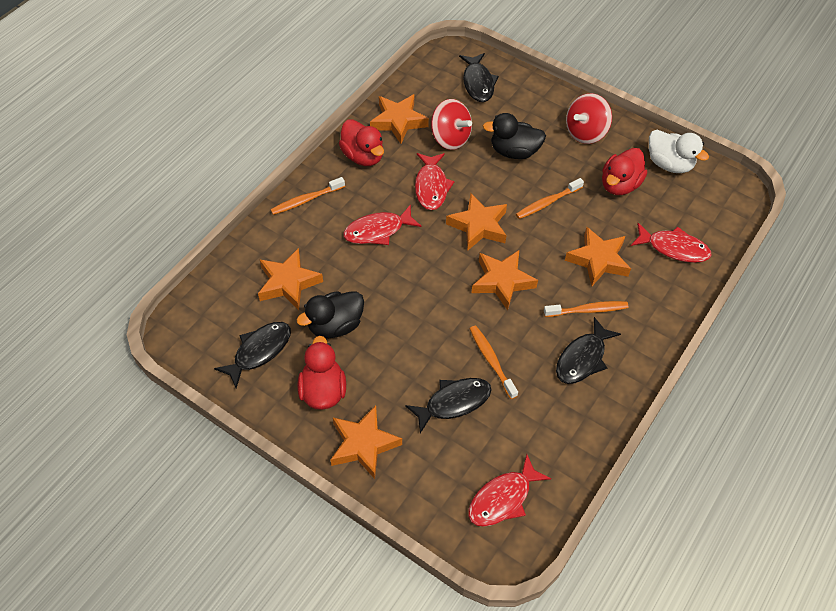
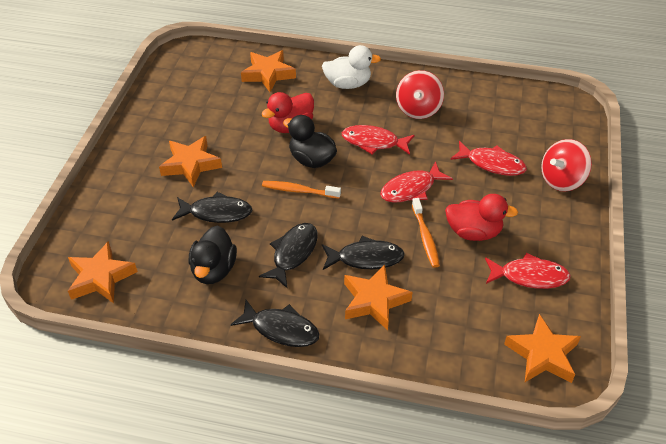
orange star: [258,248,323,310] [331,405,402,479] [370,94,429,144] [446,194,507,251] [471,250,538,310] [565,227,631,287] = 6 -> [68,241,138,303] [159,136,222,188] [241,50,296,92] [344,265,413,330] [504,314,581,383] = 5
orange toothbrush: [270,177,345,215] [470,325,518,399] [516,178,584,219] [544,301,629,317] = 4 -> [262,181,341,199] [412,198,440,268] = 2
red duck: [297,336,346,410] [339,119,384,166] [602,148,647,195] = 3 -> [261,92,314,133] [445,194,518,241] = 2

